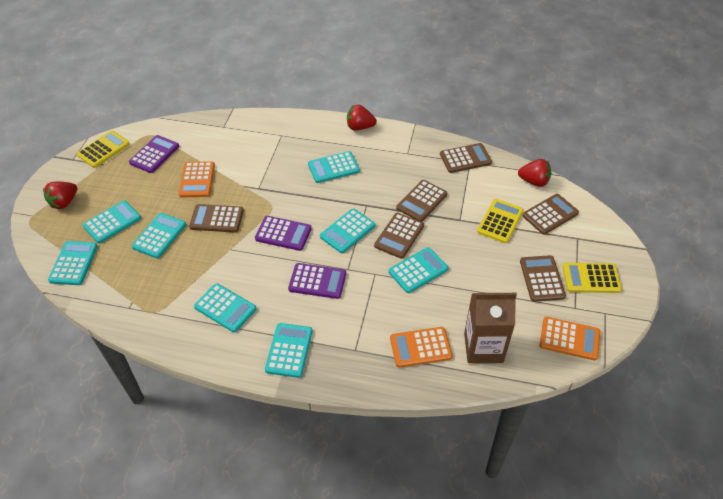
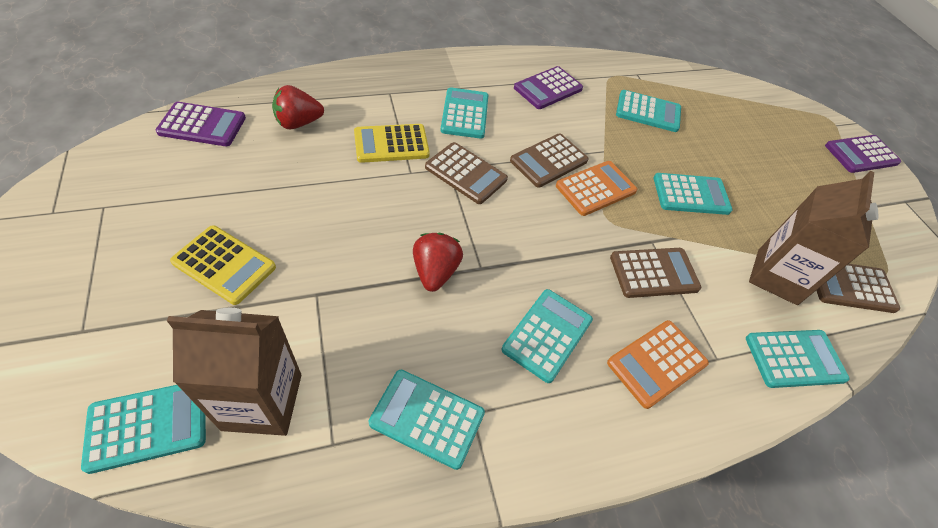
brown calculator: [189,204,244,233] [374,213,424,259] [396,180,447,222] [440,143,492,173] [520,255,566,302] [522,194,579,235] = 6 -> [425,142,508,204] [510,133,589,188] [610,248,702,298] [816,264,900,313] = 4
brown carton: [464,293,517,363] = 1 -> [167,308,301,436] [749,171,878,305] = 2
orange calculator: [179,161,215,197] [390,327,452,368] [540,317,600,360] = 3 -> [556,161,637,216] [607,320,709,409] = 2
red strawberry: [43,182,77,209] [347,105,377,130] [518,159,552,187] = 3 -> [272,85,324,129] [413,233,463,292] = 2
turquoise calculator: [48,241,98,285] [83,200,141,244] [132,213,186,259] [194,283,256,332] [265,323,312,378] [308,151,360,183] [320,209,375,253] [389,247,448,293] = 8 -> [81,385,206,474] [369,370,485,470] [441,87,488,139] [502,289,593,383] [616,90,681,132] [654,173,733,215] [746,330,850,388] = 7
yellow calculator: [77,131,130,168] [477,199,524,243] [563,263,622,293] = 3 -> [170,225,276,305] [354,124,430,163] = 2

